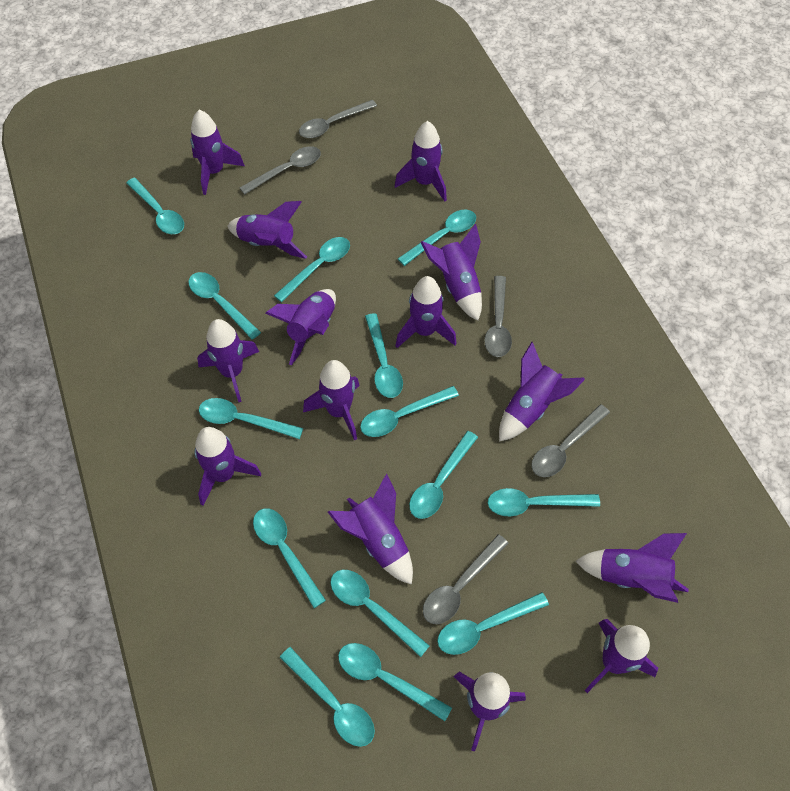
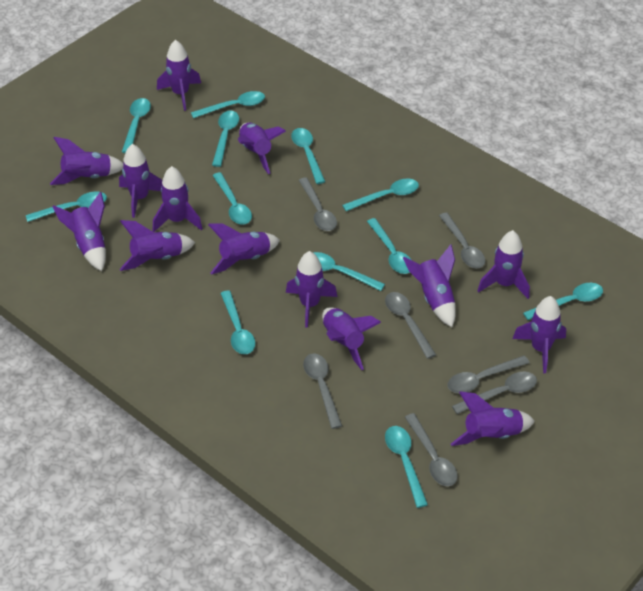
grey spoon: [240,146,321,195] [299,100,377,138] [423,534,508,624] [484,276,512,357] [531,404,610,477] = 5 -> [299,177,337,231] [303,354,342,429] [385,292,436,359] [405,413,458,486] [439,213,485,269] [447,355,529,393] [452,372,537,414] = 7
turquoise spoon: [126,178,184,234] [189,272,261,339] [199,398,303,439] [253,509,326,608] [274,237,350,302] [280,647,375,747] [330,570,430,657] [338,643,452,721] [360,386,459,437] [365,313,403,398] [398,210,476,266] [409,431,478,519] [437,592,549,655] [488,488,600,516] = 14 -> [26,192,107,222] [122,98,151,153] [191,91,265,118] [212,111,239,167] [213,172,252,225] [220,290,255,354] [291,128,325,184] [313,252,385,291] [342,178,419,211] [367,218,411,274] [385,426,428,508] [523,283,603,320] = 12

